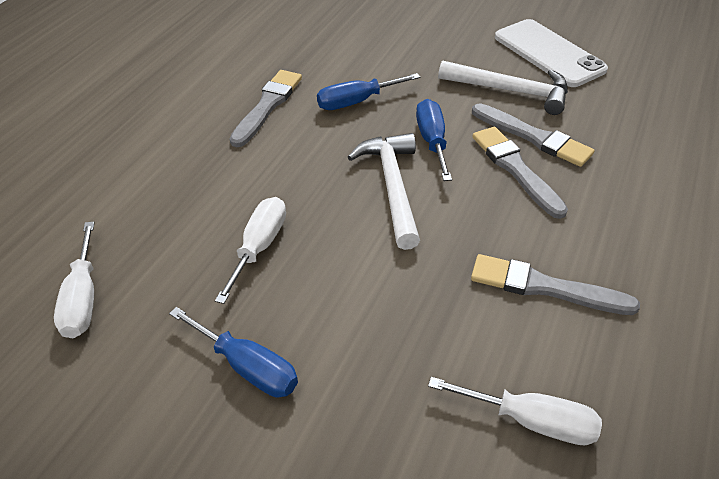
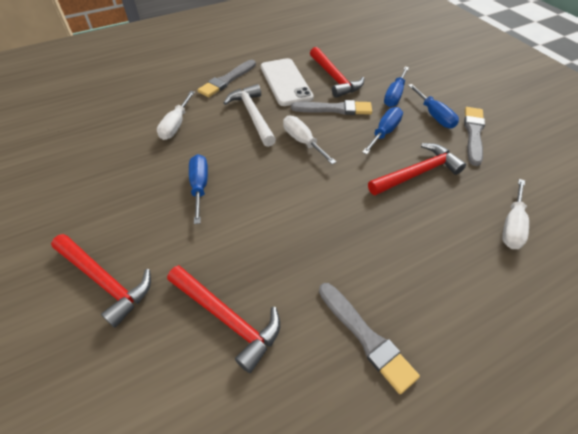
blue screwdriver: [169,307,298,397] [317,73,420,110] [416,99,452,181] = 3 -> [189,154,208,224] [362,107,403,154] [384,67,409,107] [408,84,459,128] = 4
red hammer: none = 0 -> [51,234,151,328] [167,265,280,373] [310,47,364,98] [368,143,466,195] = 4
white hammer: [348,133,420,250] [438,60,568,115] = 2 -> [224,84,276,147] = 1

